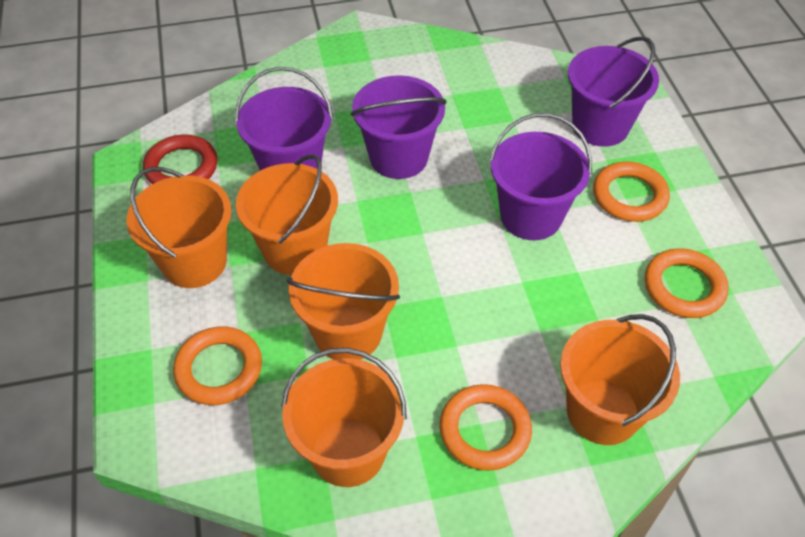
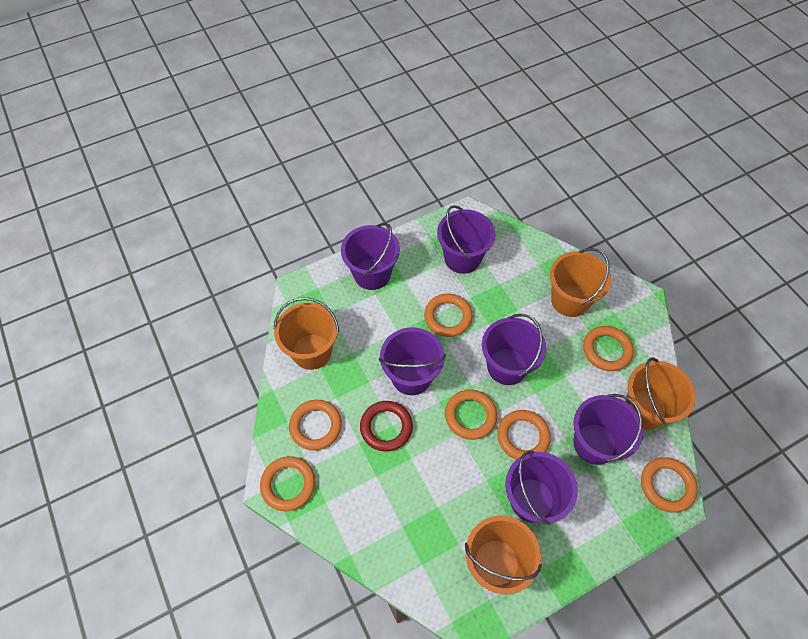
orange bucket: [127,167,231,288] [236,154,338,275] [281,348,407,487] [287,243,400,360] [560,314,680,445] = 5 -> [274,297,339,370] [465,515,542,594] [550,248,611,317] [625,357,696,430] = 4
orange ring: [173,326,262,405] [440,384,532,471] [593,162,670,222] [645,248,728,318] = 4 -> [260,456,315,511] [289,400,342,450] [424,294,473,337] [445,390,497,440] [497,410,551,459] [583,326,634,371] [641,457,698,513] = 7
purple bucket: [235,67,333,171] [351,75,447,179] [489,113,592,240] [568,36,659,147] = 4 -> [341,223,400,290] [379,327,446,395] [437,205,495,274] [482,314,546,385] [505,451,578,525] [573,394,643,465] = 6

